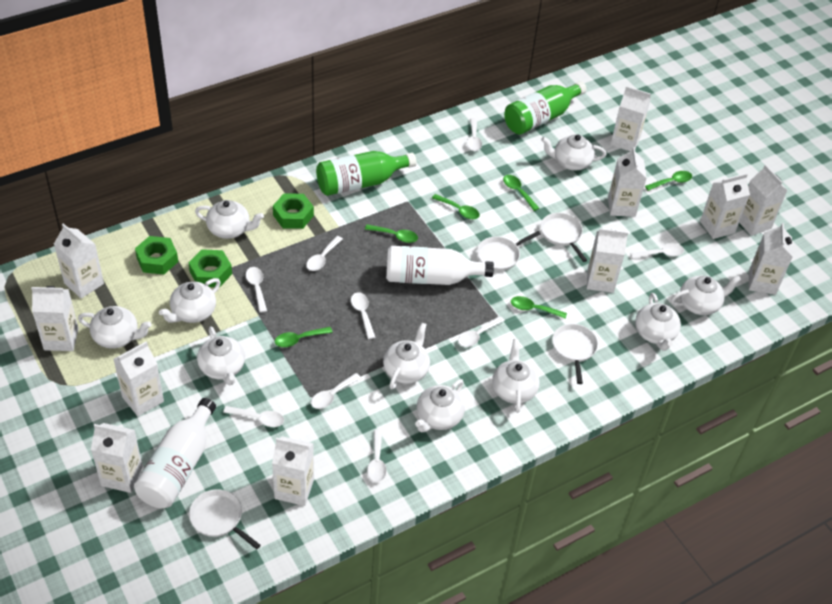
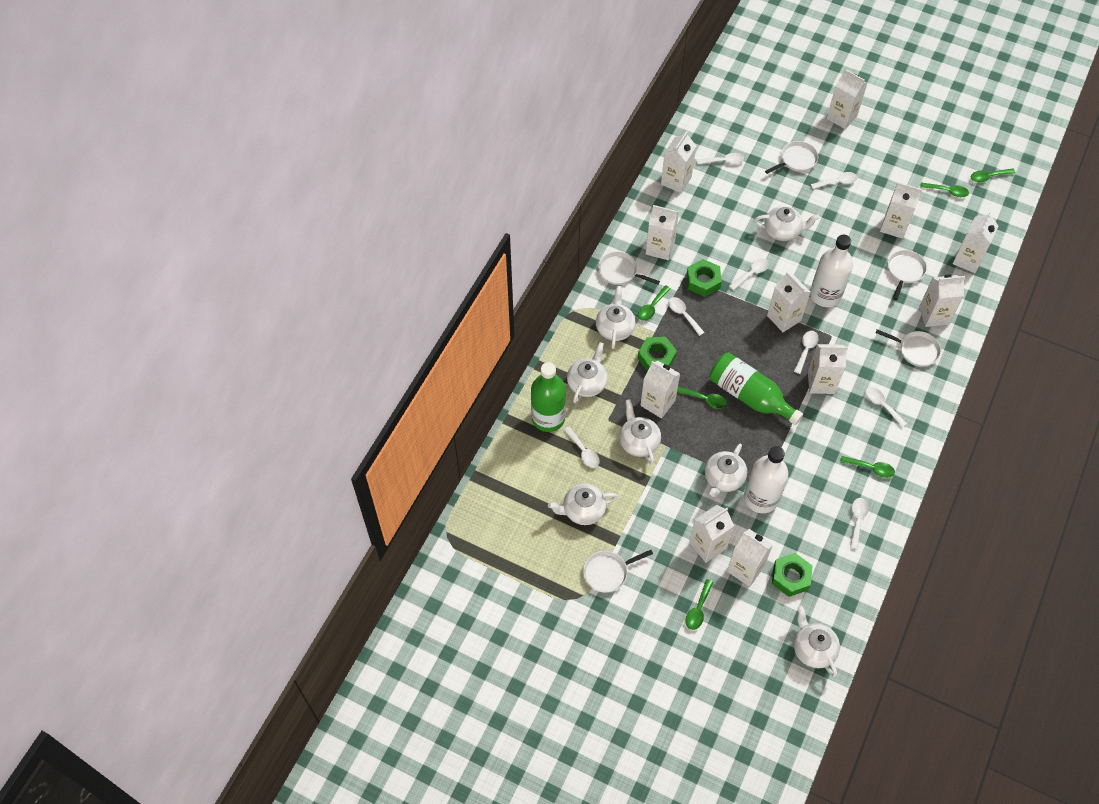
white pan: [189,489,261,549] [477,231,541,271] [541,213,587,262] [552,324,598,384] = 4 -> [583,550,653,593] [598,251,660,285] [765,141,818,174] [875,329,941,367] [888,250,927,300] = 5
white spoon: [223,406,284,427] [246,267,267,313] [306,236,343,271] [311,373,361,409] [351,292,376,339] [367,429,387,482] [458,316,505,347] [467,118,482,151] [630,244,684,259] = 9 -> [564,427,600,468] [668,297,705,336] [697,153,744,165] [729,259,769,290] [794,331,819,374] [811,172,857,189] [850,498,869,549] [865,387,907,427] = 8
white teapot: [78,306,151,349] [159,278,221,323] [195,200,264,239] [197,326,245,385] [383,322,430,389] [415,379,465,432] [492,339,540,413] [541,134,607,171] [635,293,681,351] [671,276,741,315] = 10 -> [548,484,618,525] [567,342,608,403] [596,286,635,349] [619,399,661,465] [705,443,747,497] [754,206,820,241] [794,605,840,677] = 7

